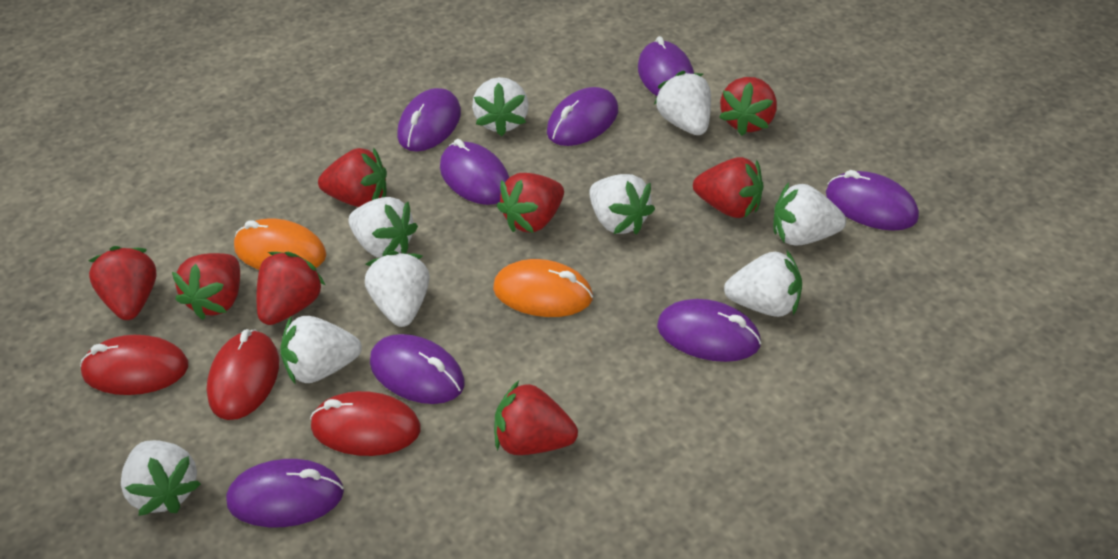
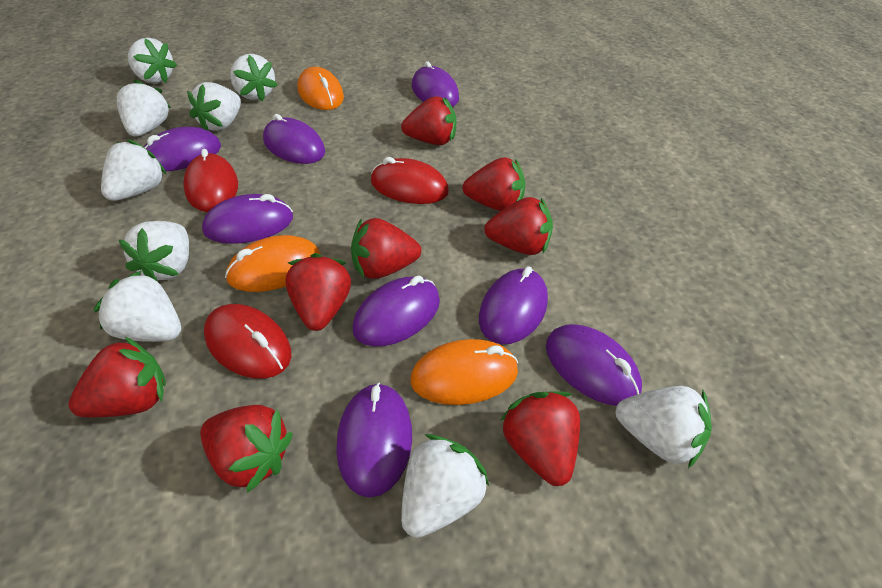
orange mouse: [234,218,326,270] [493,259,593,317] = 2 -> [225,235,321,292] [297,67,344,110] [410,339,518,405] = 3

